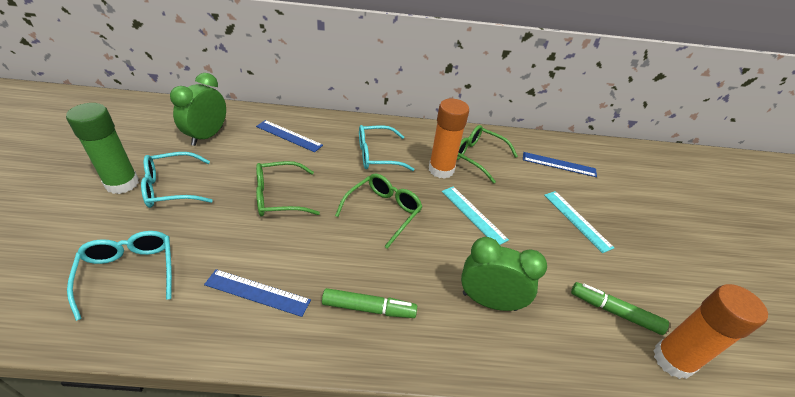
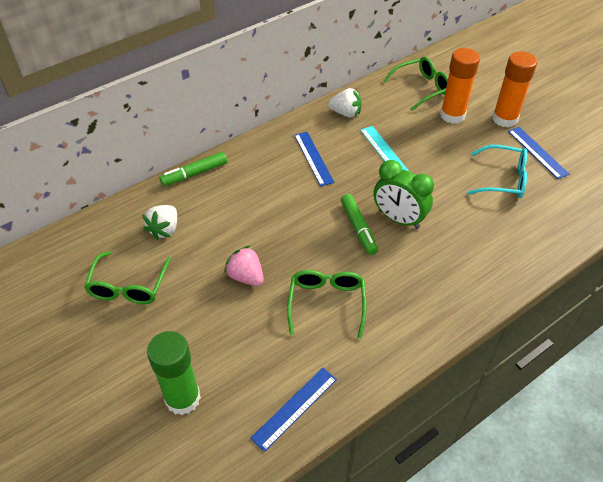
green clock: [170,73,226,146] [461,237,547,311] = 2 -> [374,160,434,229] = 1
pink strawberry: none = 0 -> [224,246,264,286] = 1
turquoise glasses: [67,231,172,321] [141,152,213,208] [359,125,415,171] = 3 -> [467,145,527,198] = 1
turquoise ruler: [442,186,509,245] [544,191,614,253] = 2 -> [360,126,410,172] = 1
white strawberry: none = 0 -> [142,205,177,240] [328,88,362,118] = 2

